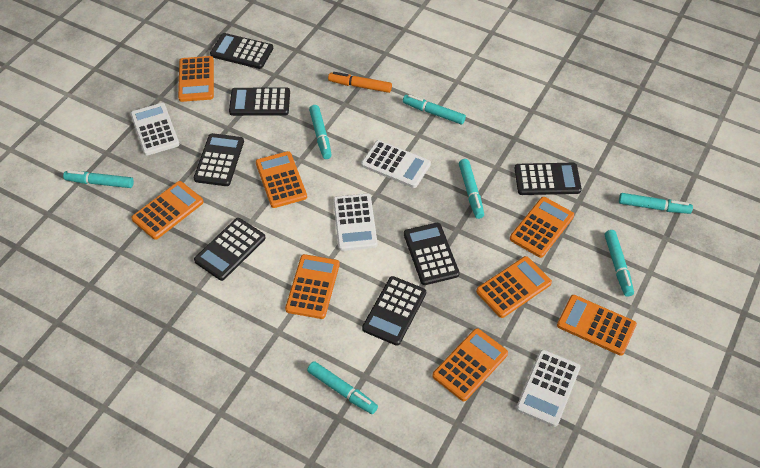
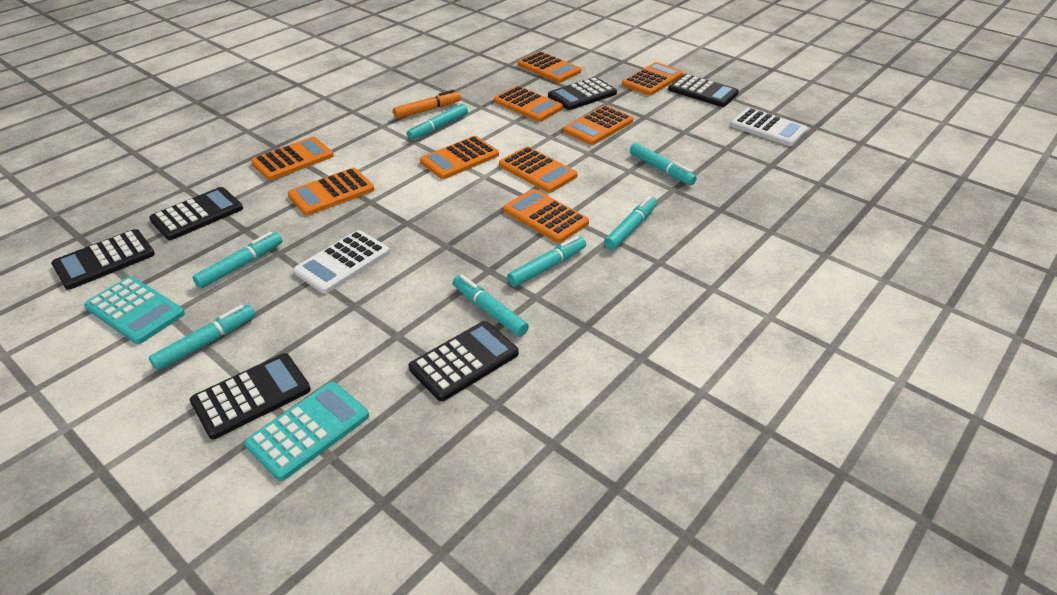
black calculator: [194,133,244,186] [194,218,265,281] [210,33,273,69] [229,88,290,116] [362,276,426,346] [404,223,460,285] [515,163,582,195] = 7 -> [51,229,155,290] [149,187,243,240] [190,353,311,439] [409,321,519,401] [548,77,617,110] [668,74,739,107] = 6
orange calculator: [131,181,204,240] [178,56,214,102] [256,151,307,208] [285,254,340,319] [432,328,508,401] [476,256,552,318] [510,197,574,258] [557,295,637,356] = 8 -> [251,137,334,180] [288,168,375,216] [420,136,499,179] [494,86,563,122] [499,146,578,193] [503,189,589,243] [518,51,581,83] [563,105,633,145] [622,62,683,95] = 9
turquoise calculator: none = 0 -> [84,276,185,344] [244,382,369,481] = 2
white calculator: [130,103,179,156] [333,194,377,251] [361,140,431,188] [516,350,580,427] = 4 -> [294,230,390,294] [731,108,808,146] = 2

